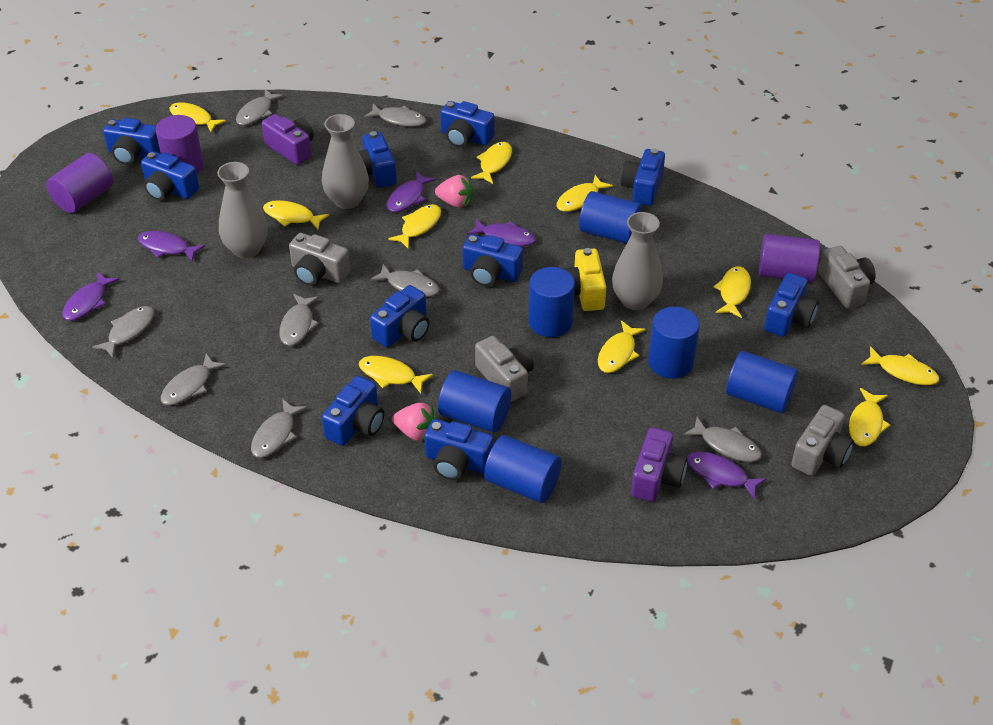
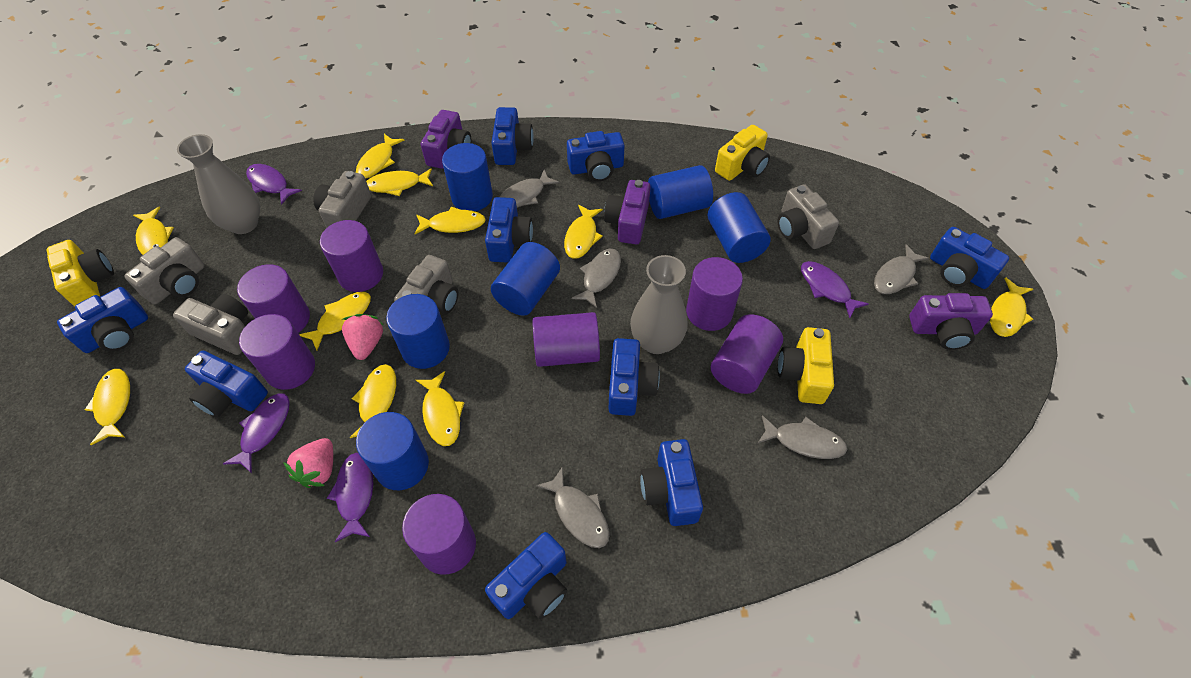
blue camera: [103,118,160,165] [141,151,199,201] [322,376,384,446] [358,131,397,188] [370,285,429,347] [424,419,494,480] [440,101,495,147] [462,234,523,286] [620,148,665,206] [764,273,818,337] = 10 -> [57,287,148,353] [185,351,268,417] [485,197,533,263] [485,532,567,619] [492,107,534,165] [567,131,625,181] [609,338,660,416] [640,439,703,526] [930,227,1009,289] = 9
grey camera: [289,233,350,286] [475,336,534,402] [791,405,854,476] [818,246,876,308] = 4 -> [124,237,205,305] [173,294,248,355] [313,171,371,228] [394,255,458,314] [778,184,839,249] = 5
grey fish: [92,306,154,358] [161,353,226,405] [236,89,283,126] [251,399,307,458] [279,294,319,346] [364,104,426,127] [370,264,440,297] [683,417,762,462] = 8 -> [500,170,560,208] [536,466,610,548] [572,249,621,308] [757,415,847,459] [874,244,930,294] = 5
grey vase: [217,162,268,258] [322,114,369,209] [612,212,663,310] = 3 -> [177,134,260,234] [630,255,688,354] = 2
purple camera: [262,114,314,165] [631,427,687,502] = 2 -> [421,110,471,169] [604,180,651,244] [909,293,993,350] = 3
purple cylinder: [46,153,113,213] [156,115,204,174] [758,234,820,283] = 3 -> [237,264,310,333] [239,314,315,390] [320,220,383,292] [402,494,476,575] [532,312,600,367] [686,257,743,331] [711,314,783,394] = 7
purple fish: [62,272,120,321] [138,231,205,261] [387,171,436,213] [467,219,536,246] [687,452,767,500] = 5 -> [223,393,290,473] [246,164,302,205] [327,453,373,542] [801,261,869,318] = 4
yellow camera: [562,248,606,311] = 1 -> [47,240,114,307] [715,125,770,181] [778,327,834,404] = 3

